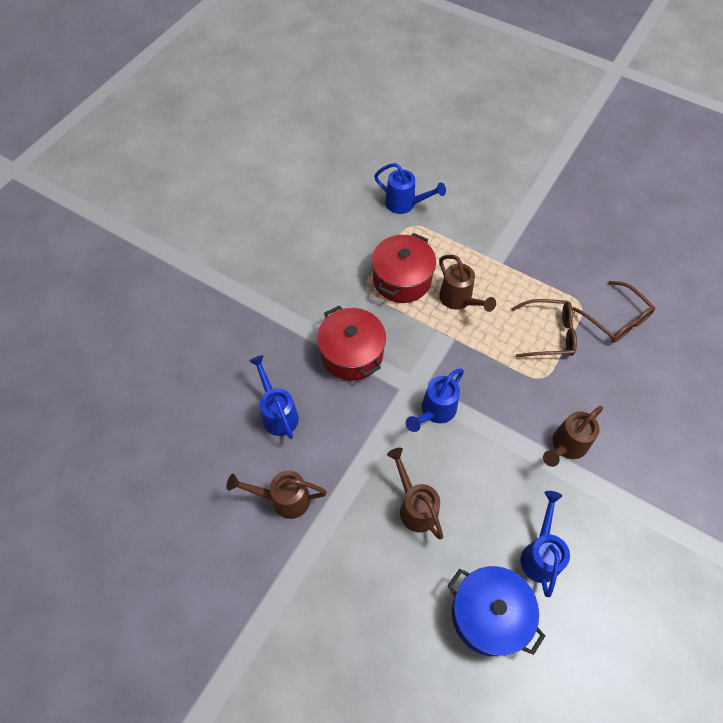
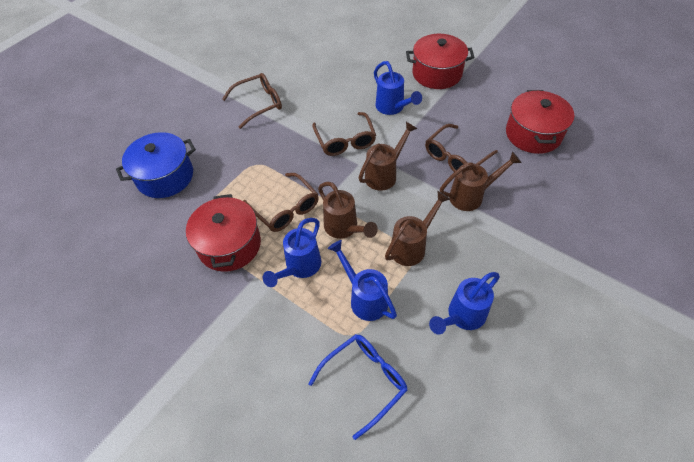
blue glasses: none = 0 -> [308,334,407,440] = 1
brown glasses: [511,299,577,358] [572,281,655,343] = 2 -> [222,73,282,129] [243,173,319,232] [312,112,376,156] [425,124,498,172] = 4
red pot: [317,305,386,381] [372,233,436,303] = 2 -> [186,194,261,272] [406,34,475,89] [506,90,574,154] = 3

